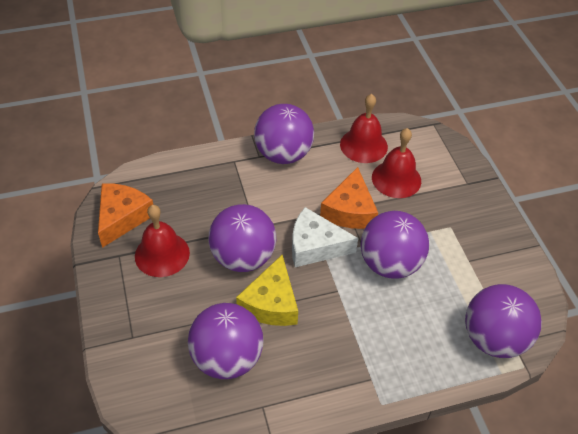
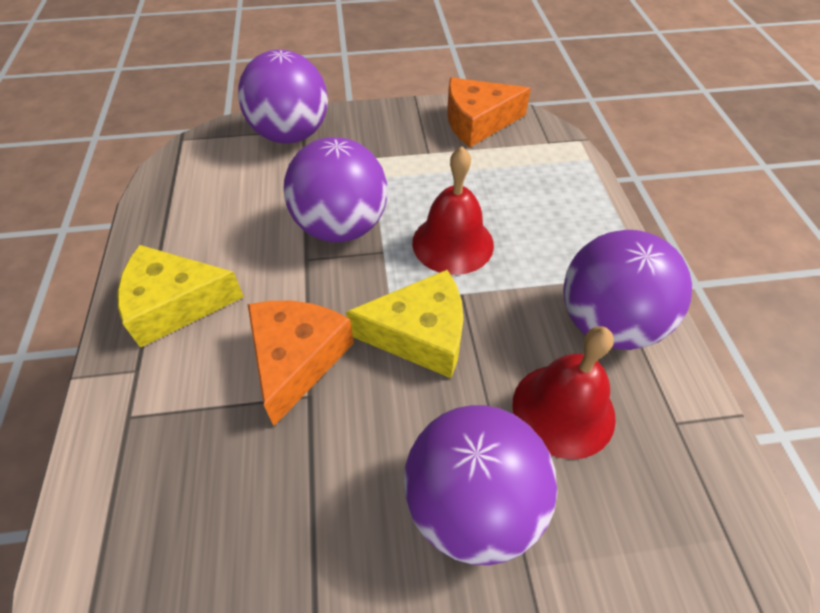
purple ball: [188,303,263,379] [209,204,276,272] [254,104,314,164] [361,211,429,279] [465,284,542,358] = 5 -> [238,49,328,143] [283,137,387,243] [404,405,557,565] [563,230,692,350] = 4
red bell: [135,205,190,277] [340,94,388,163] [372,128,421,198] = 3 -> [412,146,494,275] [512,326,616,459] = 2
white cheese: [292,207,358,267] = 1 -> none = 0
yellow cheese: [236,255,298,326] = 1 -> [117,245,244,348] [346,270,463,378] = 2

